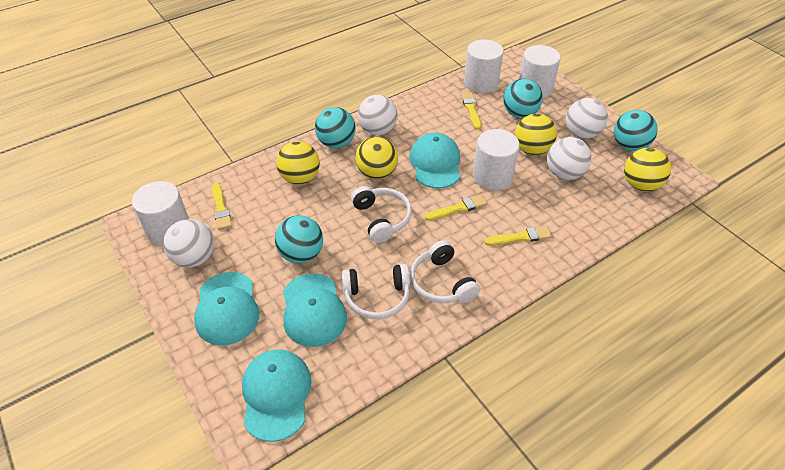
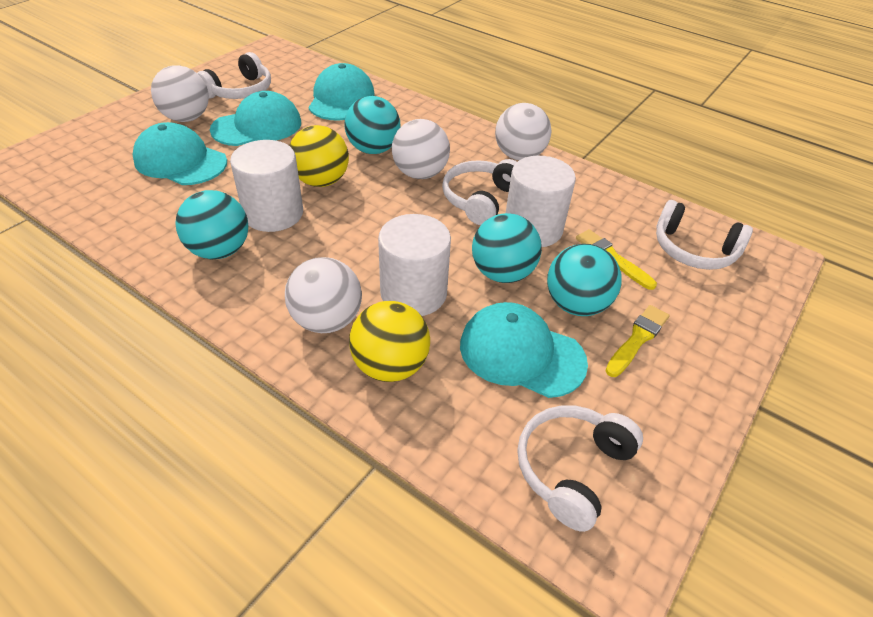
white cylinder: [132,181,189,247] [464,39,504,93] [473,129,520,190] [519,45,561,98] = 4 -> [230,140,303,232] [378,214,451,316] [506,156,576,247] = 3
white headphones: [342,264,410,319] [351,186,412,243] [410,240,480,303] = 3 -> [197,52,271,99] [442,159,517,225] [517,405,643,532] [656,200,753,270] = 4
yellow ball: [276,141,320,185] [355,137,398,179] [515,114,557,155] [624,148,671,191] = 4 -> [289,125,349,187] [349,301,430,382] = 2
yellow brush: [212,182,232,230] [425,194,487,221] [461,92,481,130] [484,226,552,246] = 4 -> [576,229,657,290] [605,305,669,377] = 2

